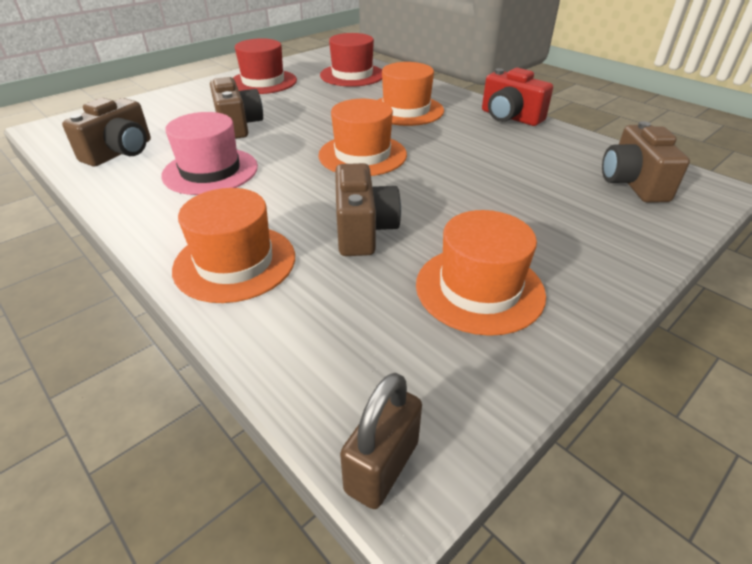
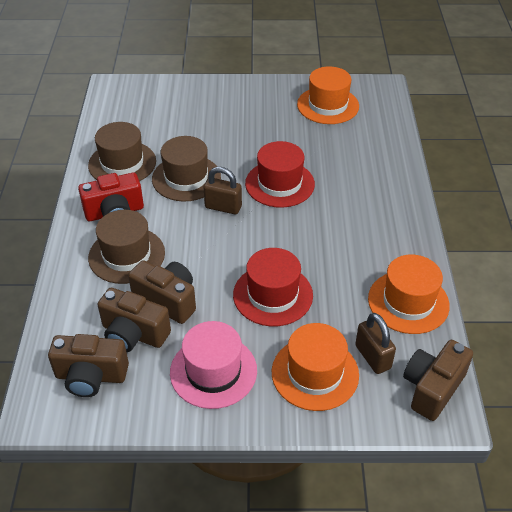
brown hat: none = 0 -> [88,122,156,181] [88,210,165,284] [152,136,221,201] = 3
brown padlock: [340,373,422,509] = 1 -> [204,167,242,214] [355,313,396,374] = 2
orange hat: [172,188,295,303] [318,99,407,176] [378,62,444,126] [416,210,546,336] = 4 -> [272,323,359,411] [297,66,359,124] [368,254,450,334] = 3

